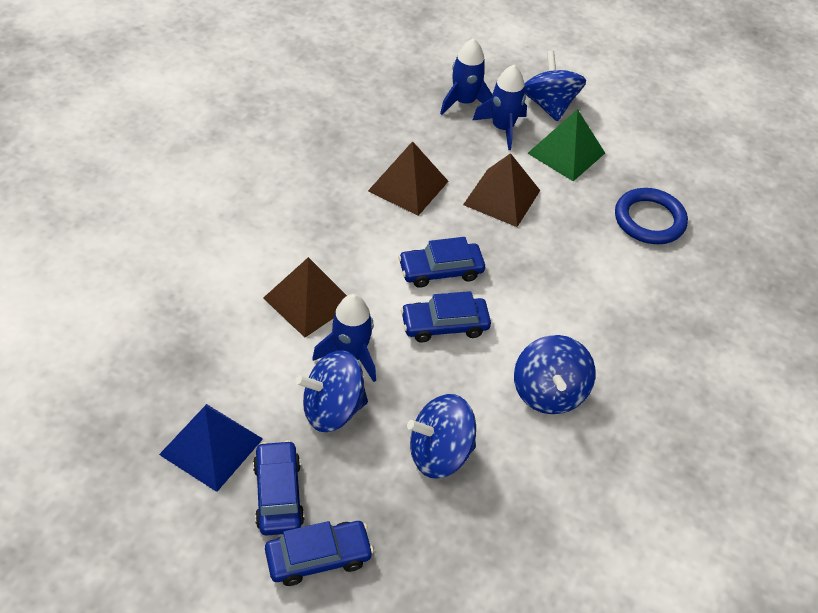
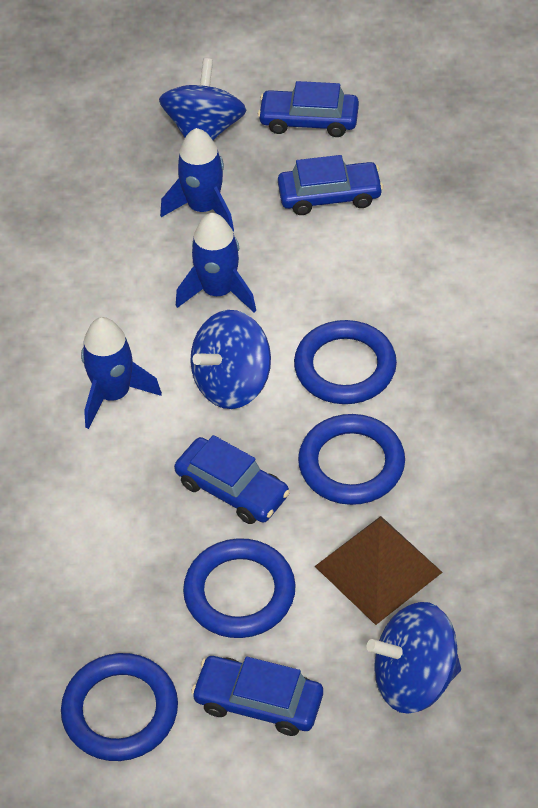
blue pyramid: [159,404,263,492] = 1 -> none = 0
blue ring: [615,188,688,244] = 1 -> [61,653,178,761] [183,538,296,638] [294,320,397,404] [298,414,405,505] = 4
blue spinning top: [296,350,368,432] [407,394,476,479] [514,335,596,414] [524,51,586,122] = 4 -> [159,58,246,140] [190,310,271,409] [367,602,461,714] = 3
brown pyramid: [263,257,347,337] [368,141,448,216] [463,153,540,227] = 3 -> [315,516,443,625] = 1
green pyramid: [527,109,605,181] = 1 -> none = 0

